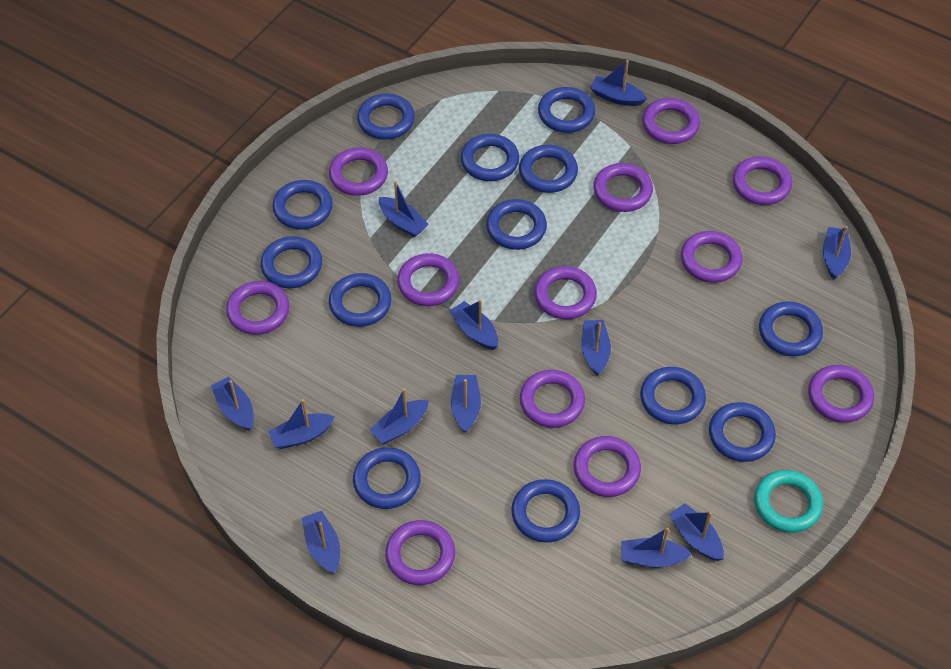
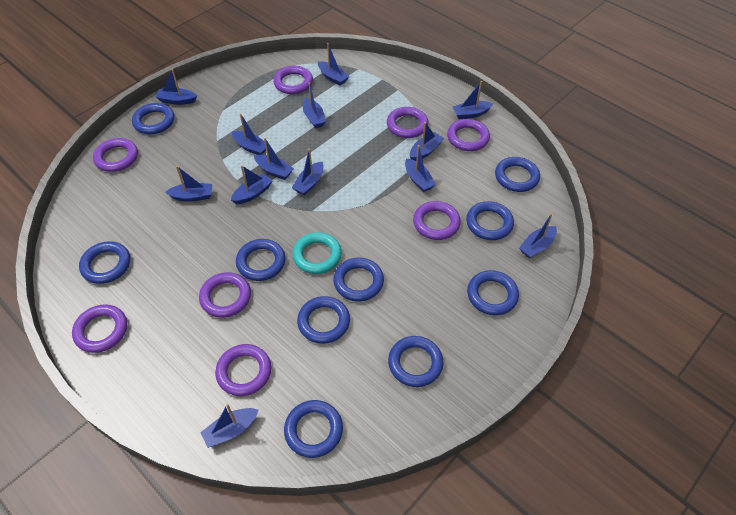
blue boat: [211,377,254,431] [268,399,335,449] [302,511,340,573] [370,388,429,444] [379,181,429,237] [450,300,498,350] [451,375,481,433] [581,320,611,376] [590,60,647,106] [621,527,692,567] [669,503,724,561] [823,226,851,280] = 12 -> [156,69,197,105] [166,166,212,202] [200,404,258,448] [231,165,272,204] [232,113,266,155] [254,138,294,180] [292,148,324,195] [303,82,326,128] [318,43,349,86] [405,145,436,192] [410,122,444,161] [453,81,493,119] [519,213,557,258] = 13
blue ring: [261,236,322,288] [272,180,333,229] [329,273,392,327] [353,447,421,509] [357,94,415,140] [461,134,519,181] [486,199,547,250] [511,479,580,543] [519,145,578,193] [538,87,595,133] [640,367,706,424] [709,402,776,462] [759,301,823,356] = 13 -> [79,241,130,284] [132,103,174,134] [236,239,285,281] [284,400,343,458] [297,296,350,344] [333,258,384,302] [388,336,443,387] [466,201,514,240] [467,270,519,315] [495,157,540,192] = 10
purple ring: [226,281,289,335] [329,147,388,196] [385,520,455,585] [397,253,459,306] [520,370,585,428] [534,266,597,319] [574,436,641,497] [593,163,653,212] [642,98,700,144] [681,231,743,283] [733,156,792,205] [808,365,874,423] = 12 -> [72,304,127,353] [93,138,138,172] [199,272,251,318] [215,344,271,396] [273,66,313,94] [387,107,428,138] [413,201,461,240] [447,119,490,151] = 8

